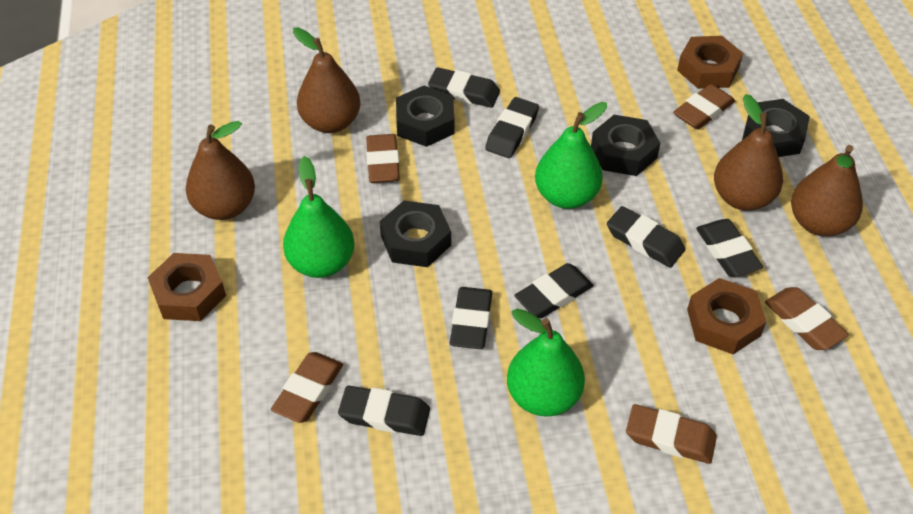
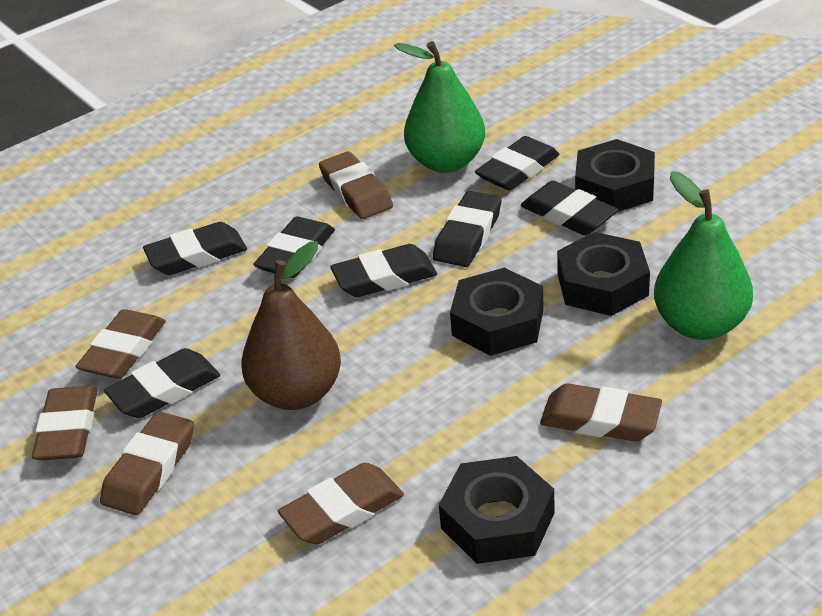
brown eraser: [271,352,343,423] [366,134,400,183] [626,404,717,464] [673,84,735,130] [765,287,849,350] = 5 -> [32,386,97,461] [75,309,166,379] [100,411,194,515] [278,463,404,544] [319,151,393,219] [540,383,662,441] = 6
brown nut: [147,253,226,321] [677,36,743,89] [687,278,766,354] = 3 -> none = 0
brown pear: [186,121,255,220] [293,27,361,133] [714,94,783,211] [791,145,863,236] = 4 -> [241,241,341,410] = 1
green pear: [283,156,354,278] [507,309,585,417] [535,102,607,209] = 3 -> [394,41,485,173] [654,171,753,340] = 2

